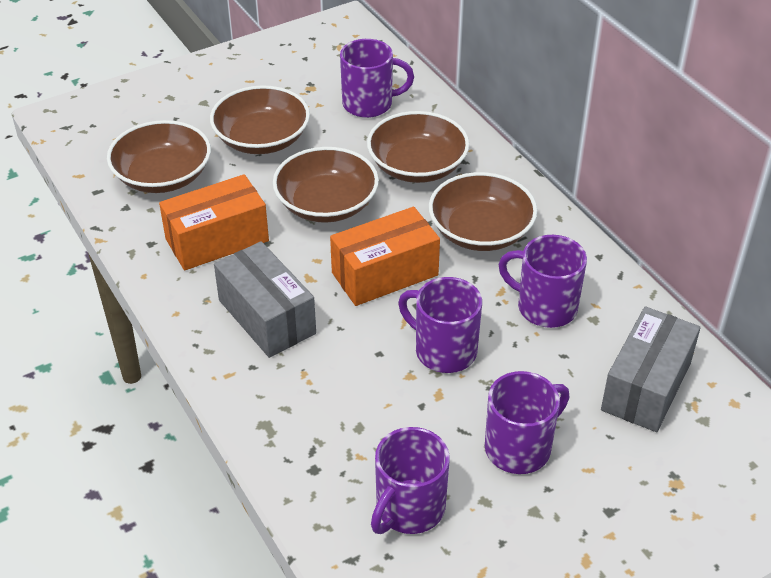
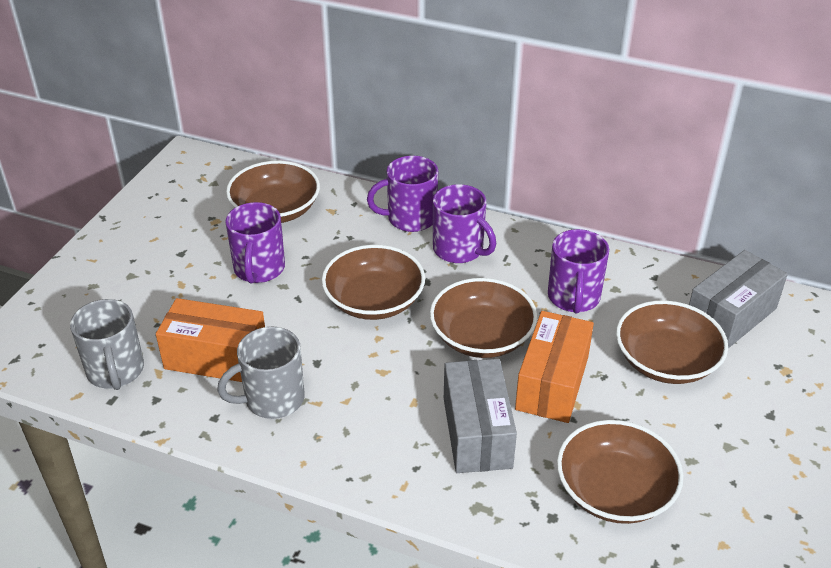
grey mug: none = 0 -> [70,299,144,390] [217,327,305,419] = 2
purple mug: [340,39,414,118] [371,427,450,534] [398,277,482,373] [485,371,570,474] [498,235,587,328] = 5 -> [225,202,285,283] [367,156,438,232] [433,184,496,263] [548,229,609,314] = 4

